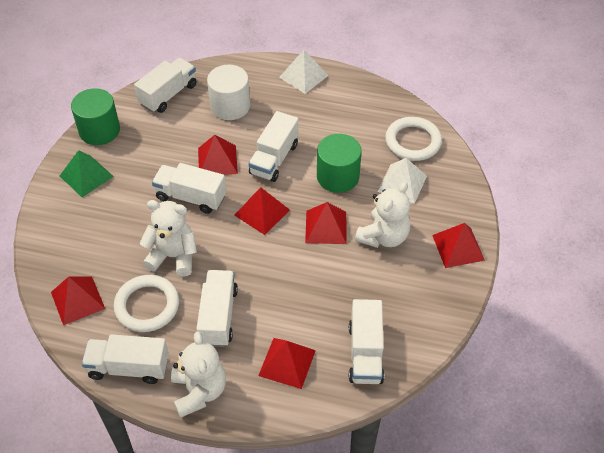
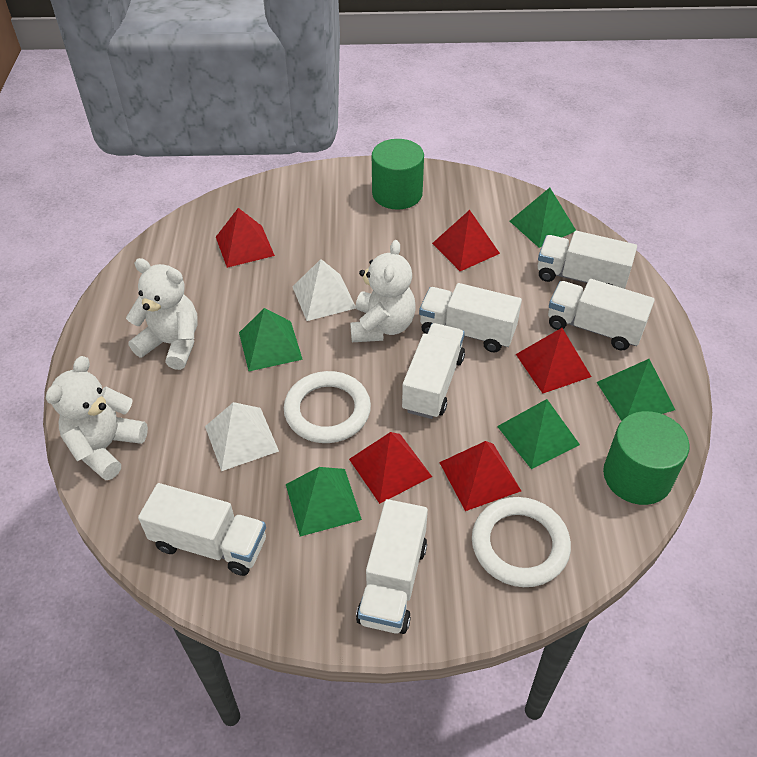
green pyramid: [60,150,114,197] = 1 -> [239,308,303,371] [286,467,362,537] [497,399,580,469] [510,188,576,248] [597,359,675,421] = 5
red pyramid: [51,276,105,325] [198,135,238,175] [234,187,290,235] [258,338,316,389] [305,202,346,244] [432,223,485,268] = 6 -> [216,208,275,268] [349,432,432,504] [432,210,500,271] [439,441,521,511] [516,328,591,394] = 5
white cylinder: [207,65,250,120] = 1 -> none = 0

